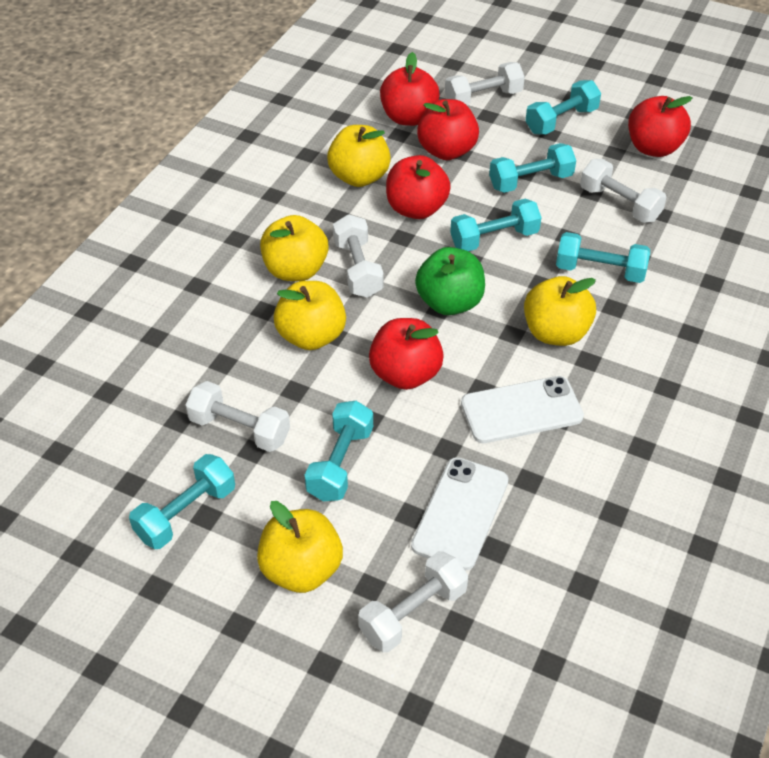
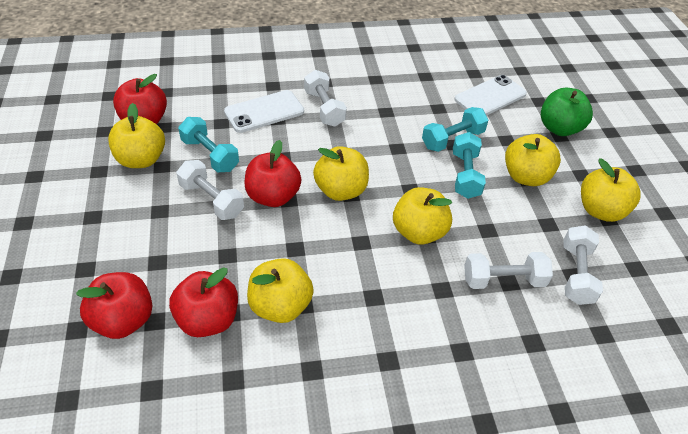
red apple: [369,318,444,390] [380,52,440,126] [386,155,451,219] [417,99,479,160] [628,96,693,157] = 5 -> [76,272,153,339] [113,74,167,124] [169,267,238,337] [244,140,301,207] = 4
turquoise dumbbell: [129,454,235,549] [305,401,373,501] [450,199,542,251] [489,143,576,193] [525,80,601,135] [556,232,650,283] = 6 -> [178,117,239,173] [422,107,488,152] [453,132,486,199] = 3
white dumbbell: [186,381,290,452] [333,214,384,298] [358,551,468,652] [445,62,525,105] [580,159,667,223] = 5 -> [176,160,244,220] [304,70,347,127] [464,252,553,289] [563,225,603,305] = 4
yellow apple: [257,501,343,593] [260,215,328,281] [274,281,346,350] [327,125,391,187] [524,276,596,346] = 5 -> [108,103,165,168] [247,258,314,323] [313,146,369,201] [393,187,452,245] [505,134,561,186] [581,158,641,222] = 6

